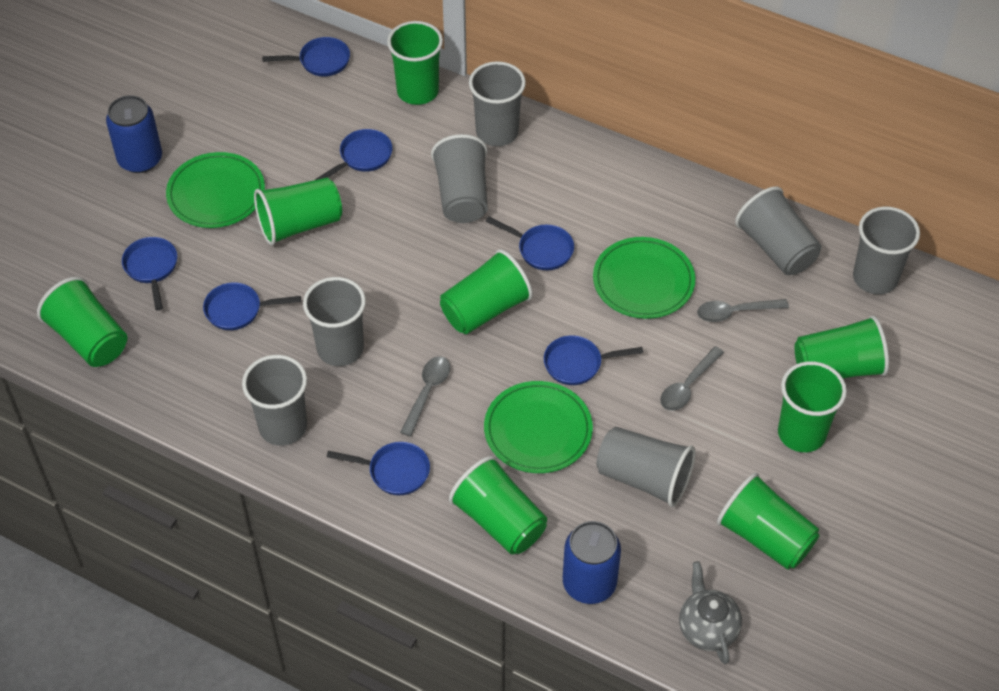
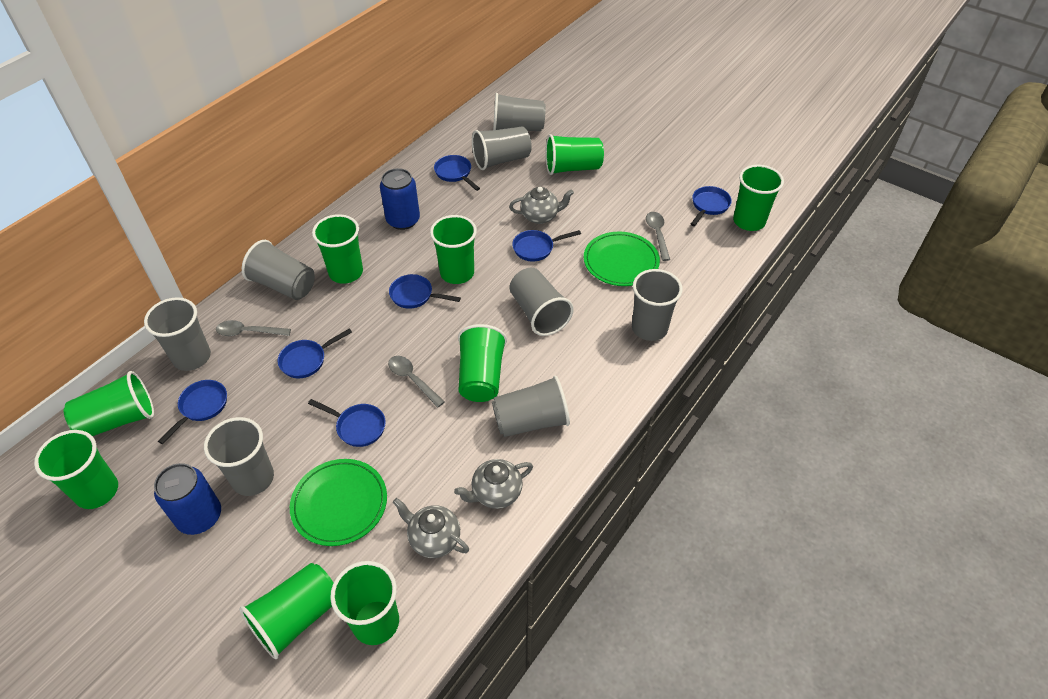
green cup: [37,277,127,367] [254,178,342,246] [387,21,443,105] [440,249,533,334] [449,456,547,555] [717,473,820,570] [778,361,847,452] [795,316,889,378] = 8 -> [34,430,118,509] [64,371,154,436] [239,563,334,659] [312,214,363,284] [330,561,399,645] [430,215,477,284] [458,324,507,402] [545,134,604,175] [733,165,784,231] = 9
green plate: [166,152,265,228] [484,381,593,473] [593,237,695,319] = 3 -> [290,459,387,546] [584,232,660,286] = 2
grey cup: [242,355,307,446] [303,277,366,366] [431,134,488,223] [469,61,526,146] [596,427,696,507] [735,186,821,275] [853,207,920,295] = 7 -> [144,297,211,371] [204,417,274,496] [242,240,315,300] [472,126,532,170] [492,376,570,437] [493,93,546,131] [510,268,574,336] [632,269,682,341] = 8
grey teapot: [679,561,742,664] = 1 -> [393,498,469,558] [454,459,533,509] [509,187,574,224] = 3

